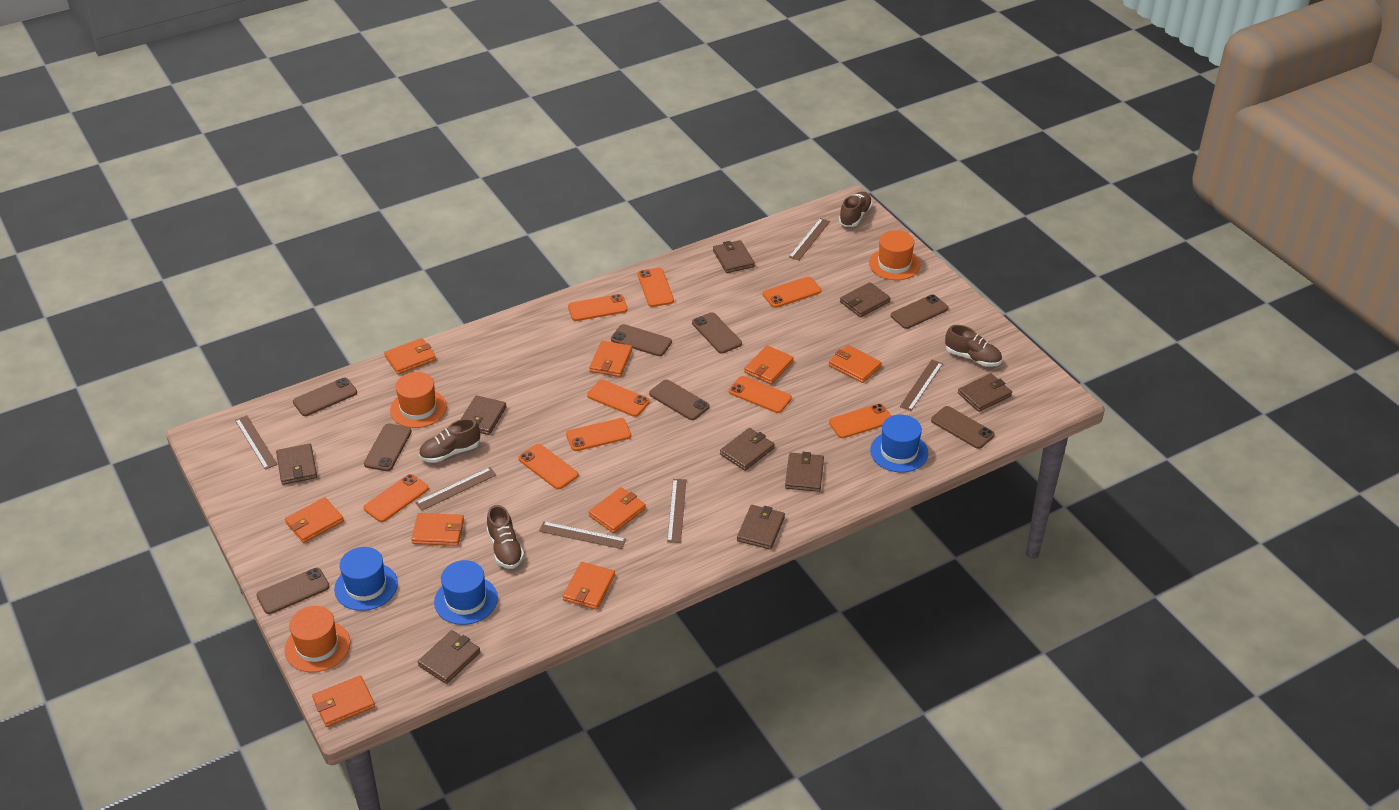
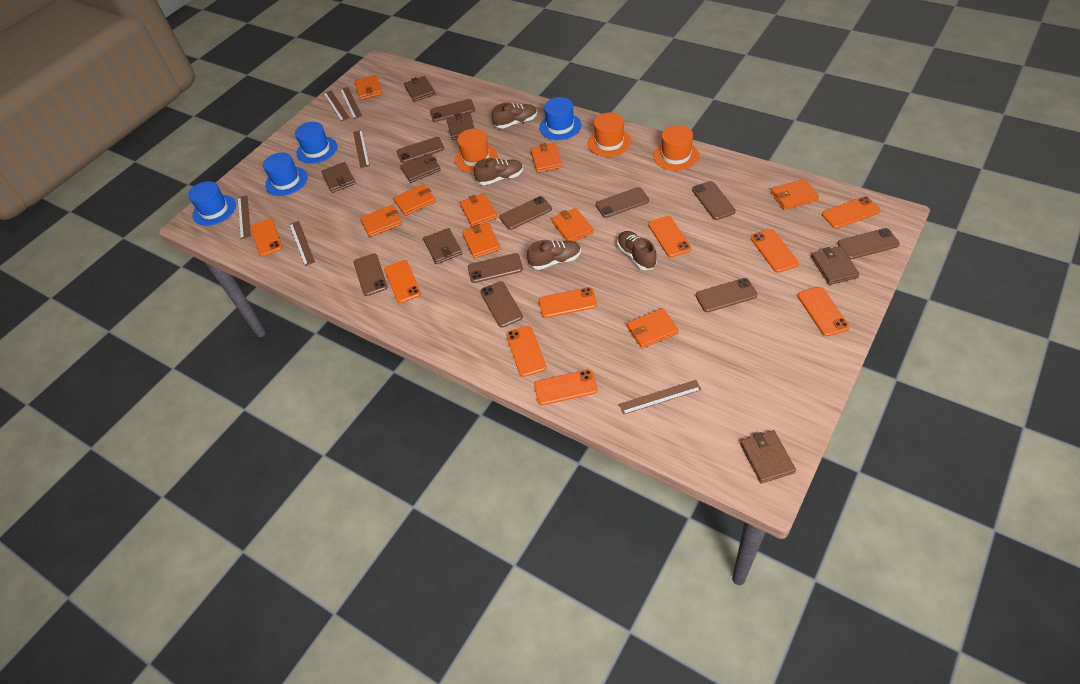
blue hat: [334,547,398,611] [434,560,498,625] [870,415,928,472] = 3 -> [188,181,236,226] [263,152,308,196] [295,122,337,164] [539,97,582,140] = 4
brown phone: [256,568,330,614] [293,378,357,416] [364,424,412,471] [611,324,672,356] [649,380,710,420] [692,312,742,354] [891,294,949,329] [931,406,995,449] = 8 -> [354,253,388,296] [397,137,444,163] [430,99,475,122] [468,253,523,283] [480,281,523,328] [500,196,552,230] [595,187,649,218] [692,181,736,220] [696,278,757,312] [838,228,900,259] = 10
brown wallet: [276,443,317,485] [418,630,480,684] [461,395,507,435] [713,240,755,273] [720,428,775,471] [737,505,785,550] [785,452,824,492] [840,282,891,317] [958,373,1012,412] = 9 -> [321,162,356,193] [400,153,441,183] [404,76,436,102] [423,228,462,264] [446,113,475,140] [740,430,796,484] [811,246,859,285] = 7

